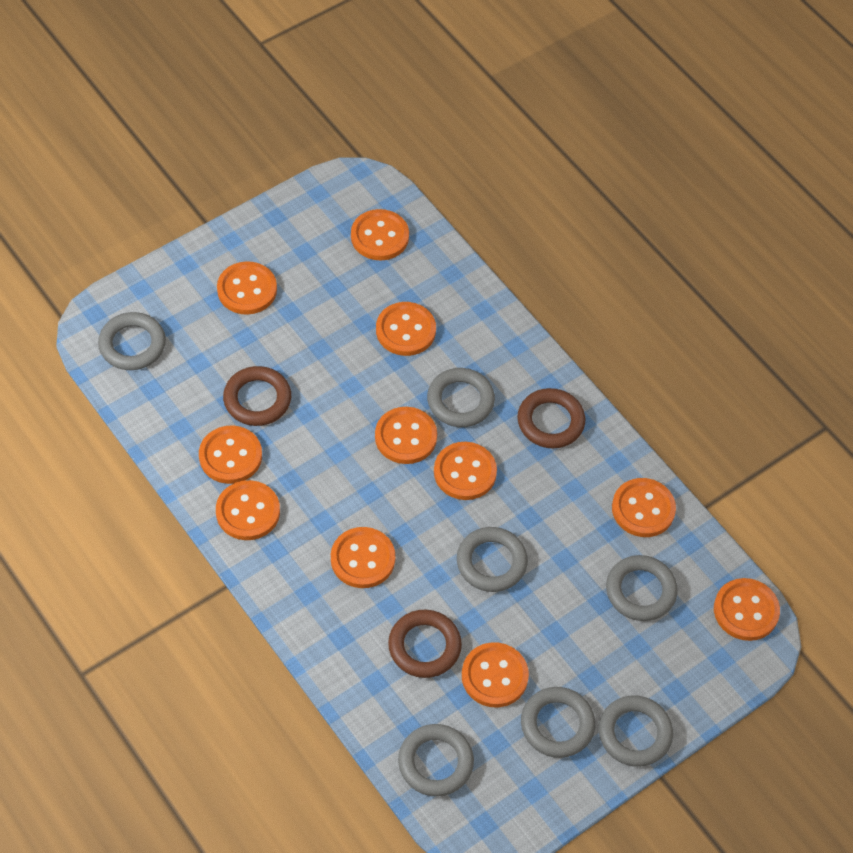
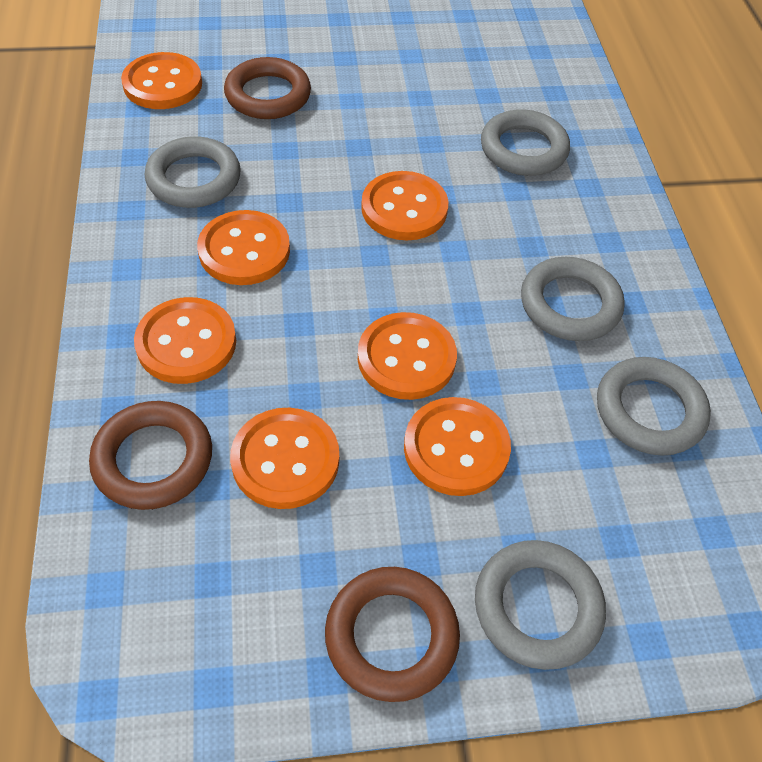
grey ring: [98,312,166,370] [398,724,474,797] [427,368,495,427] [457,527,528,592] [521,687,595,758] [599,695,673,767] [606,555,677,621] = 7 -> [144,136,241,208] [475,540,606,670] [481,109,570,176] [521,257,625,341] [597,357,711,456] = 5
orange button: [199,426,262,484] [216,480,280,540] [217,261,277,315] [331,527,395,588] [351,209,409,260] [375,407,437,464] [376,302,436,356] [434,442,497,500] [462,642,529,707] [612,478,676,537] [714,578,780,641] = 11 -> [121,52,202,109] [134,297,236,384] [197,210,290,285] [230,408,339,509] [358,312,457,400] [361,171,448,240] [404,397,511,496] = 7

